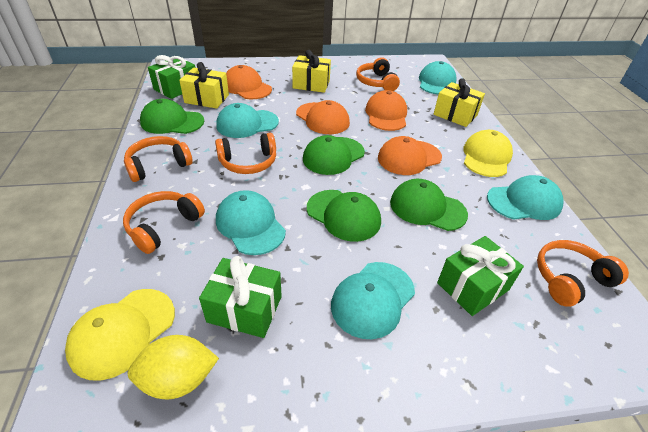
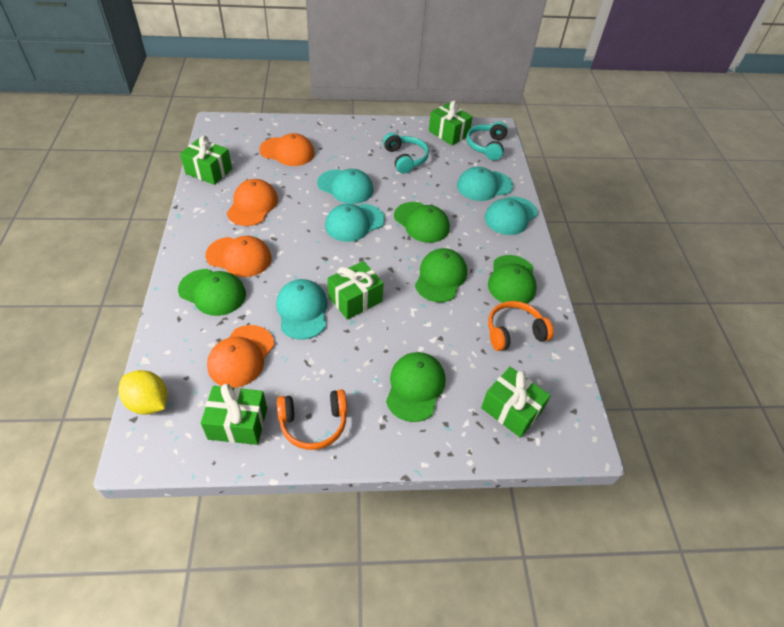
green cap: [140,99,205,134] [303,135,365,175] [307,190,381,242] [390,179,468,231] = 4 -> [178,269,246,316] [386,352,445,422] [394,202,450,243] [415,248,467,302] [488,255,537,304] = 5
green gift: [148,55,195,99] [199,256,282,338] [437,236,524,316] = 3 -> [180,136,232,185] [201,384,267,445] [327,261,383,320] [429,101,473,145] [481,367,551,438] = 5
orange headphones: [123,191,205,254] [124,136,193,182] [215,133,276,174] [356,57,400,91] [537,240,629,307] = 5 -> [277,389,347,450] [488,301,554,351] = 2
turquoise headphones: none = 0 -> [383,132,429,174] [467,121,508,160] = 2
yellow cap: [65,289,175,380] [463,130,513,177] = 2 -> none = 0
yellow gift: [179,62,229,109] [292,50,331,93] [433,78,485,127] = 3 -> none = 0

